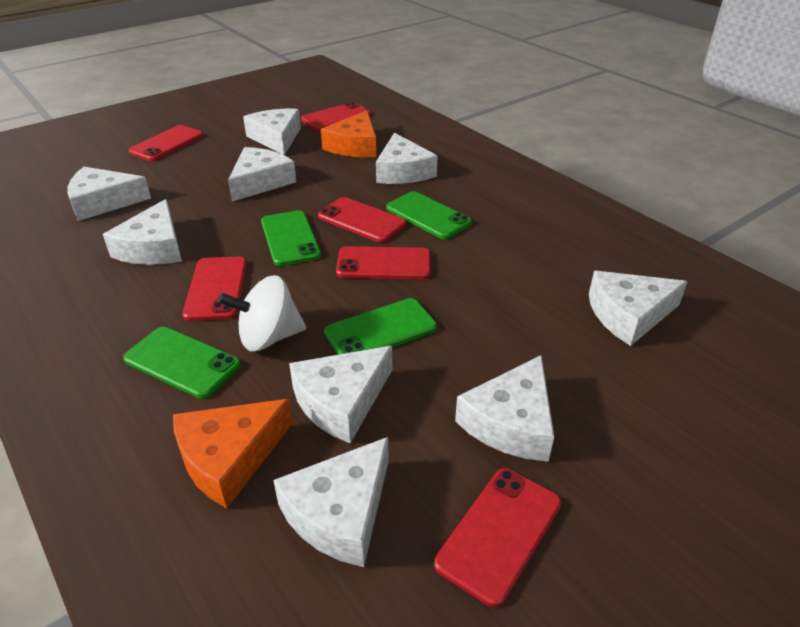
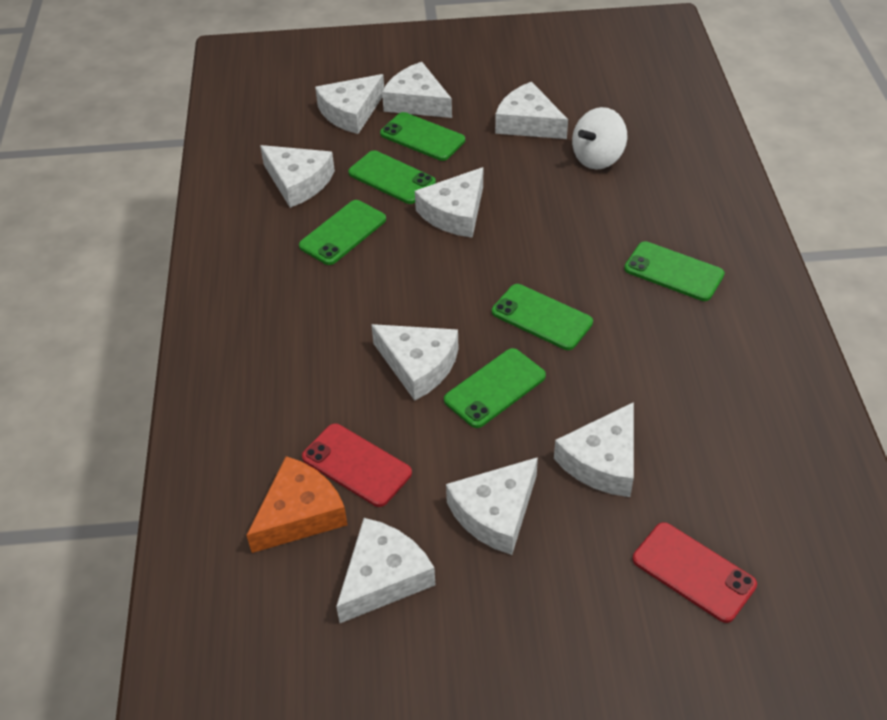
green phone: [123,327,241,399] [261,210,321,266] [324,298,437,355] [386,191,472,239] = 4 -> [299,200,386,265] [348,150,436,204] [380,112,465,161] [444,348,546,428] [492,284,593,350] [624,241,725,301] = 6
orange cheese: [173,399,293,508] [321,111,377,157] = 2 -> [246,456,348,553] = 1
red phone: [129,125,204,161] [182,257,247,321] [301,102,371,130] [318,197,406,243] [336,246,430,280] [434,468,562,607] = 6 -> [302,424,412,507] [633,522,757,623] = 2

